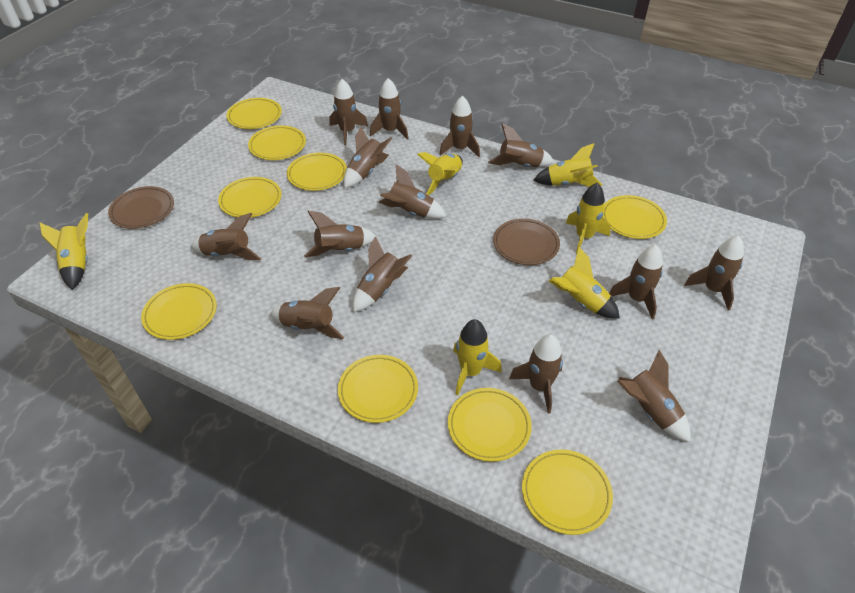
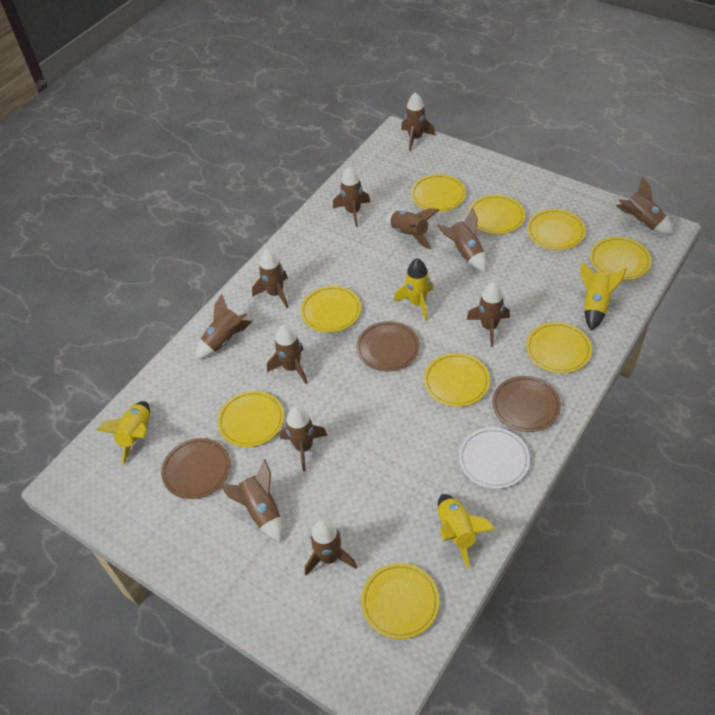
brown plate: [108,186,174,229] [493,218,560,265] = 2 -> [161,438,231,499] [356,321,420,372] [492,376,561,432] = 3
brown rocket: [191,213,261,260] [270,287,344,339] [304,211,375,257] [330,79,368,145] [344,127,393,188] [352,236,413,312] [370,78,409,140] [378,164,446,219] [440,95,480,157] [488,123,554,167] [509,334,563,414] [609,245,663,319] [617,350,690,442] [684,236,744,310] = 14 -> [196,294,253,359] [220,459,282,542] [252,249,289,308] [267,325,307,384] [280,406,327,471] [305,519,357,576] [333,166,370,227] [387,208,439,249] [401,92,435,151] [437,207,486,272] [466,283,510,347] [616,177,673,234] = 12
white plate: none = 0 -> [459,427,530,489] = 1
yellow rocket: [39,213,88,290] [417,152,463,195] [453,319,502,395] [534,143,603,187] [549,247,620,319] [566,183,611,254] = 6 -> [97,401,150,465] [394,258,433,321] [438,494,495,568] [580,262,627,331] = 4

